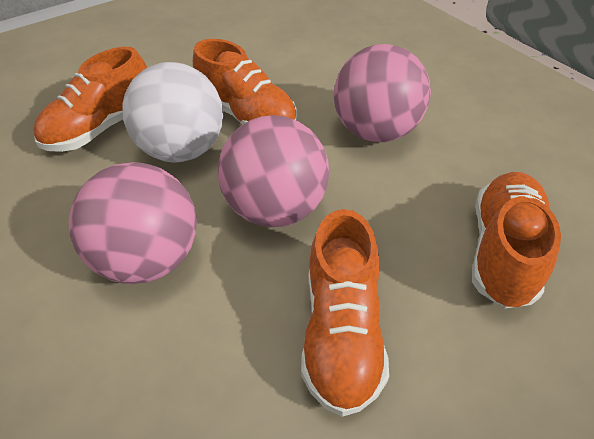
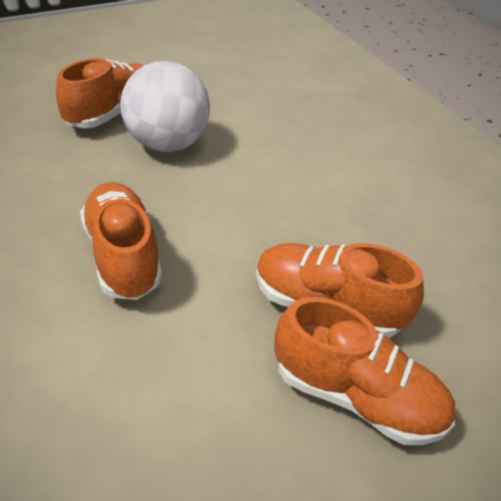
pink ball: [68,162,197,284] [218,115,329,227] [334,44,431,142] = 3 -> none = 0

